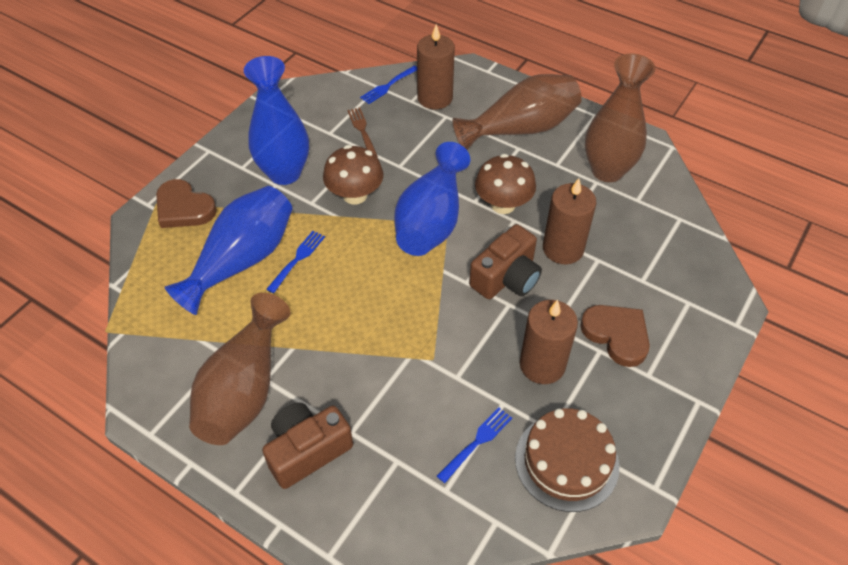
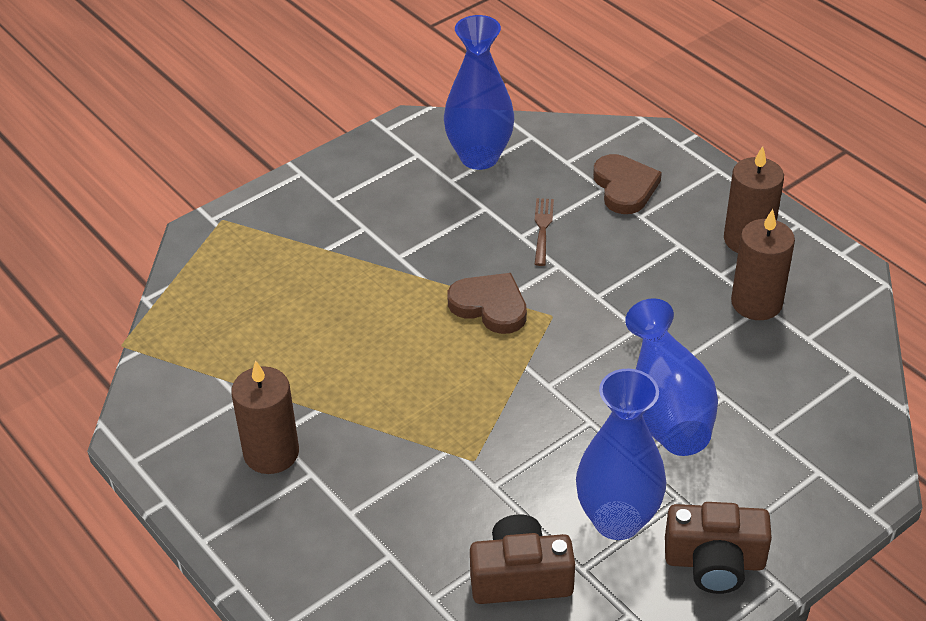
blue fork: [266,231,325,293] [360,66,417,104] [437,408,512,483] = 3 -> none = 0
brown cake: [515,409,620,512] = 1 -> none = 0
brown mushroom: [323,145,383,204] [475,154,536,214] = 2 -> none = 0
brown vase: [189,293,291,445] [453,74,582,150] [585,53,655,182] = 3 -> none = 0

